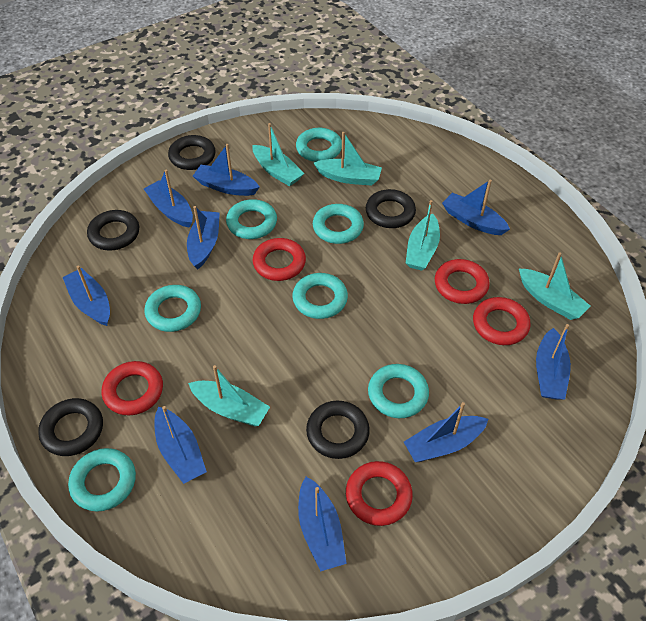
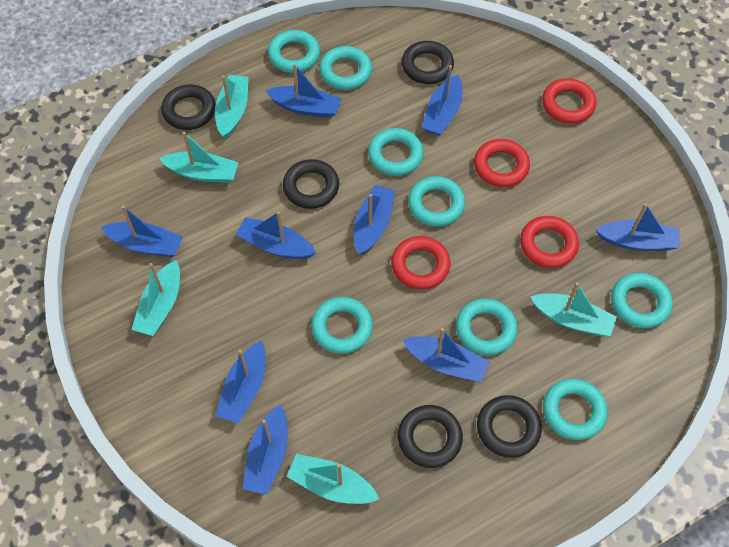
red ring: [101,361,163,415] [252,238,306,281] [346,461,413,526] [435,259,490,304] [473,297,530,345] = 5 -> [391,236,451,290] [474,139,530,187] [520,216,579,268] [542,78,596,124] = 4
turquoise ring: [68,448,136,512] [144,285,201,332] [226,199,277,239] [292,273,348,319] [296,128,342,162] [313,204,364,244] [368,364,429,418] = 7 -> [268,30,320,73] [311,297,373,354] [319,46,372,90] [368,128,424,176] [408,176,465,227] [456,298,517,356] [543,379,607,440] [611,273,672,328] = 8

